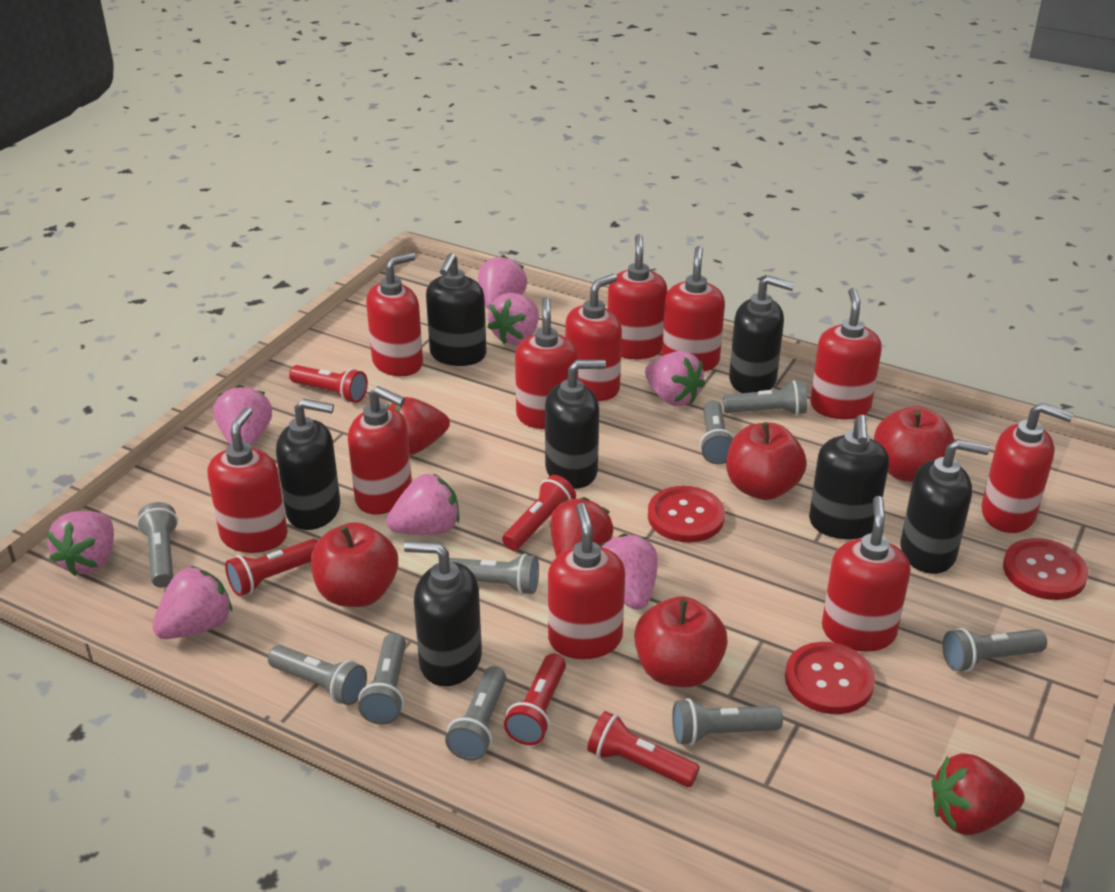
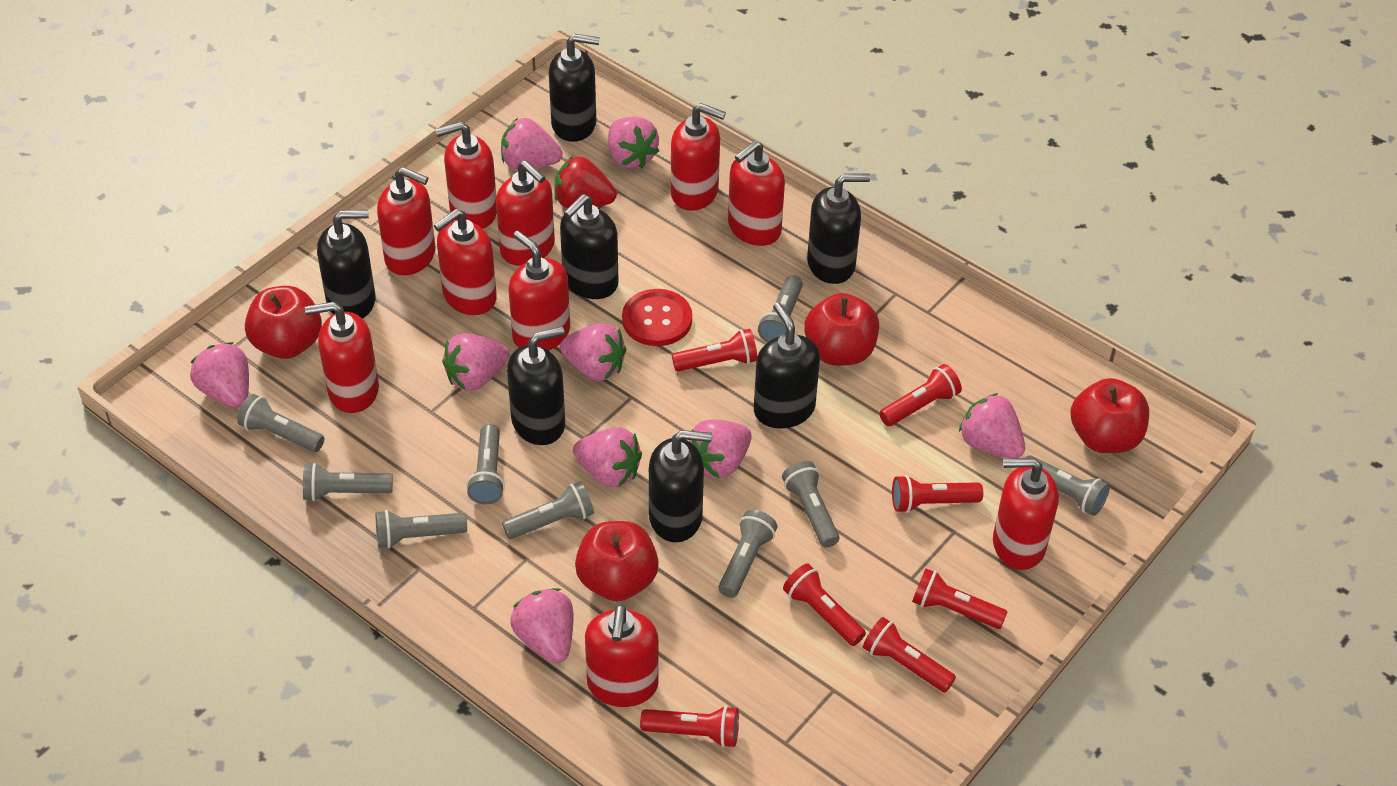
pink strawberry: [47,511,114,576] [152,566,232,639] [213,385,272,446] [386,473,460,535] [478,255,527,310] [487,293,539,345] [599,534,658,610] [645,351,705,406] = 8 -> [190,342,249,408] [442,333,509,391] [501,118,563,170] [510,588,573,663] [560,323,626,381] [573,427,642,487] [608,117,659,168] [689,419,752,478] [959,393,1025,458] = 9
red button: [648,486,725,542] [785,642,875,714] [1003,538,1089,600] = 3 -> [622,289,692,346] = 1
red flashlight: [225,539,318,596] [289,365,368,403] [502,475,576,550] [504,653,566,745] [587,711,700,787] = 5 -> [640,705,739,748] [672,329,758,371] [783,564,866,646] [863,617,956,692] [879,364,962,426] [892,475,983,513] [912,568,1007,629] = 7
red soap dispenser: [207,407,288,553] [348,386,412,515] [366,252,423,376] [515,297,578,429] [548,503,625,659] [565,274,622,401] [608,234,667,359] [662,246,725,371] [810,288,882,419] [822,496,910,652] [981,403,1073,533] = 11 -> [305,301,379,413] [377,167,435,275] [434,209,497,315] [435,121,497,229] [496,160,555,266] [509,231,570,351] [585,604,658,707] [671,103,726,211] [728,140,785,246] [993,458,1059,570] = 10
red strawberry: [387,397,450,455] [551,497,613,557] [931,753,1025,835] = 3 -> [554,156,617,208] = 1

